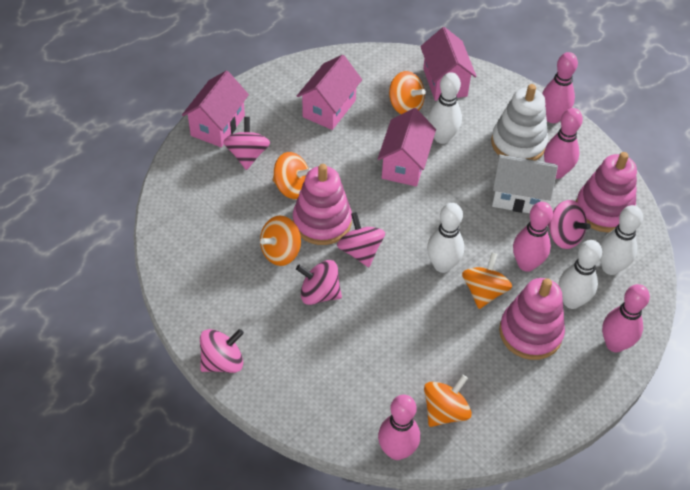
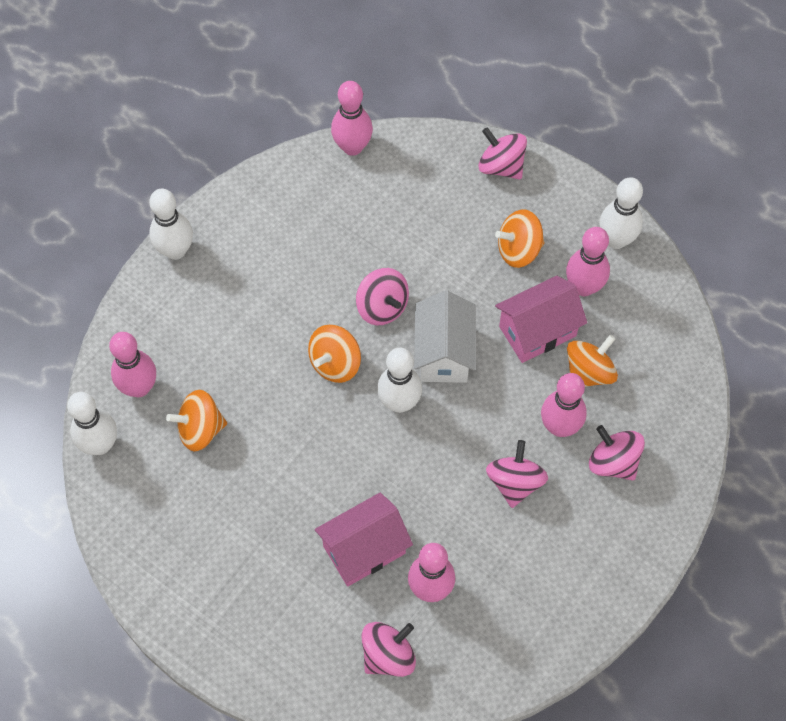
orange spinning top: [260,215,301,266] [273,152,311,199] [389,71,426,114] [424,375,472,427] [462,252,512,309] = 5 -> [166,390,227,451] [308,325,361,383] [495,209,545,268] [567,335,618,387] = 4
pink house: [182,71,249,147] [297,55,362,130] [378,108,436,187] [420,27,477,101] = 4 -> [315,493,413,586] [495,276,587,363] = 2
pink stacking toy: [293,164,352,245] [499,278,565,360] [576,152,637,233] = 3 -> none = 0
white stacking toy: [491,84,548,160] = 1 -> none = 0

